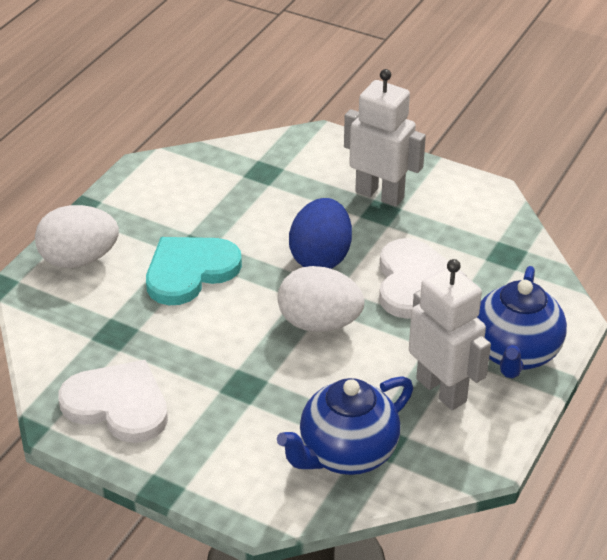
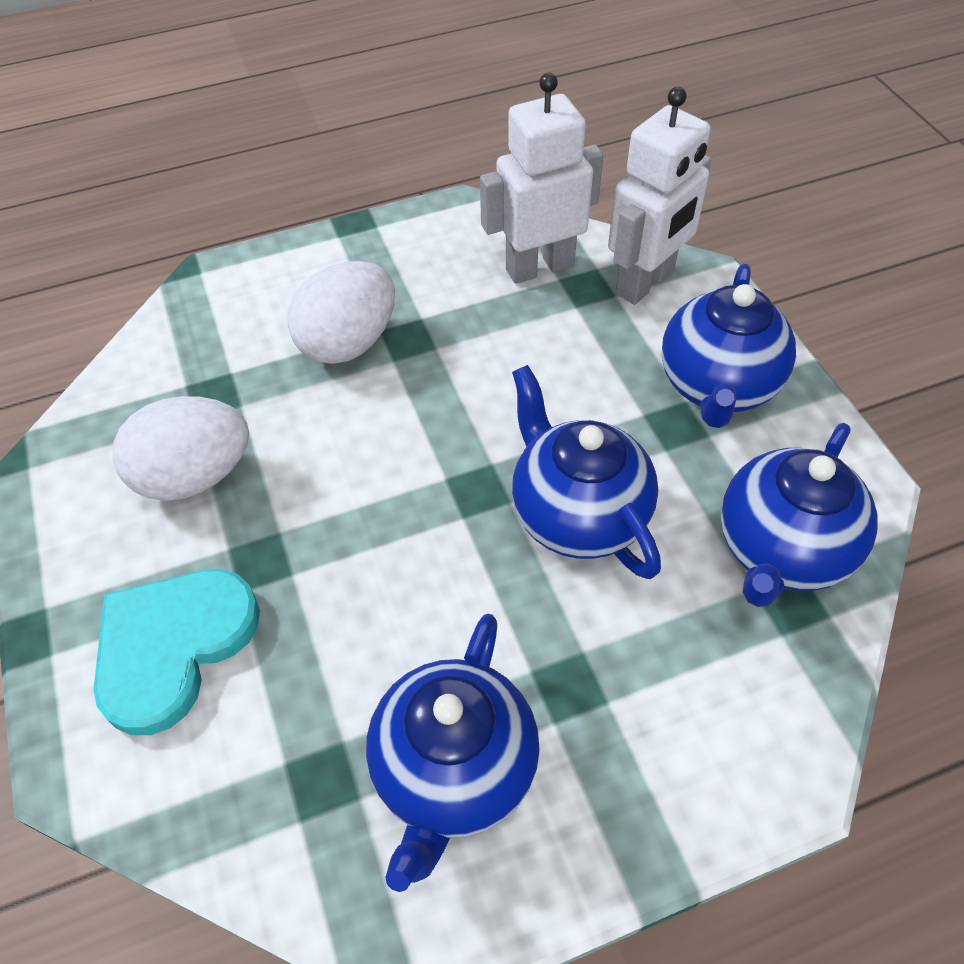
blue egg: [289,198,352,269] = 1 -> none = 0
blue teapot: [277,376,413,475] [477,266,567,379] = 2 -> [366,614,540,892] [512,365,661,579] [661,264,796,428] [721,423,878,607] = 4
white heart: [58,360,168,443] [379,238,466,319] = 2 -> none = 0

